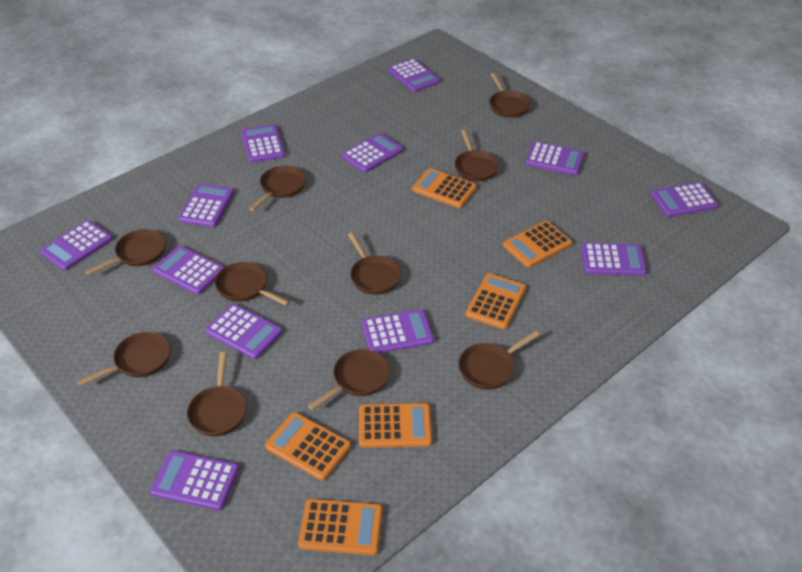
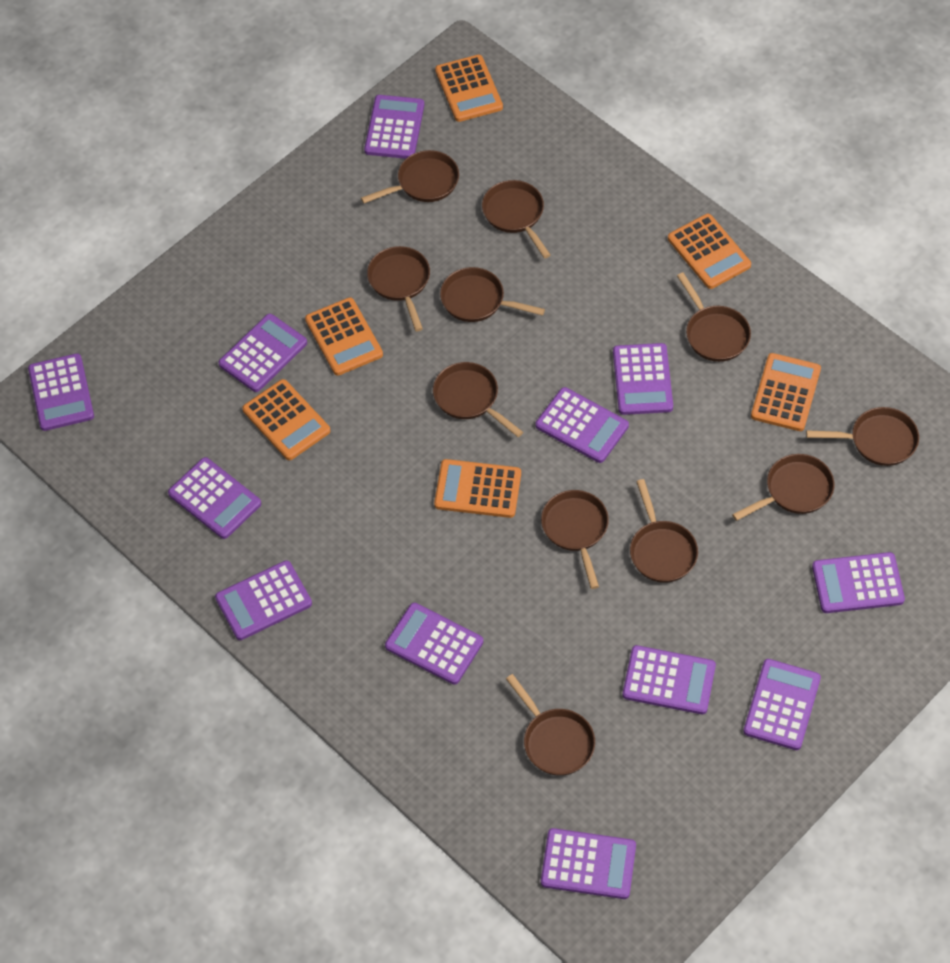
brown pan: [77,332,170,386] [85,229,165,275] [187,352,246,436] [215,262,290,306] [249,166,306,211] [308,349,390,410] [348,233,401,295] [455,129,499,181] [459,331,539,389] [490,73,531,118] = 10 -> [361,150,459,203] [367,246,430,332] [433,362,523,437] [440,267,545,322] [482,180,551,258] [506,674,595,776] [541,490,609,589] [630,479,698,583] [677,272,751,362] [732,454,834,521] [806,407,919,466] = 11

